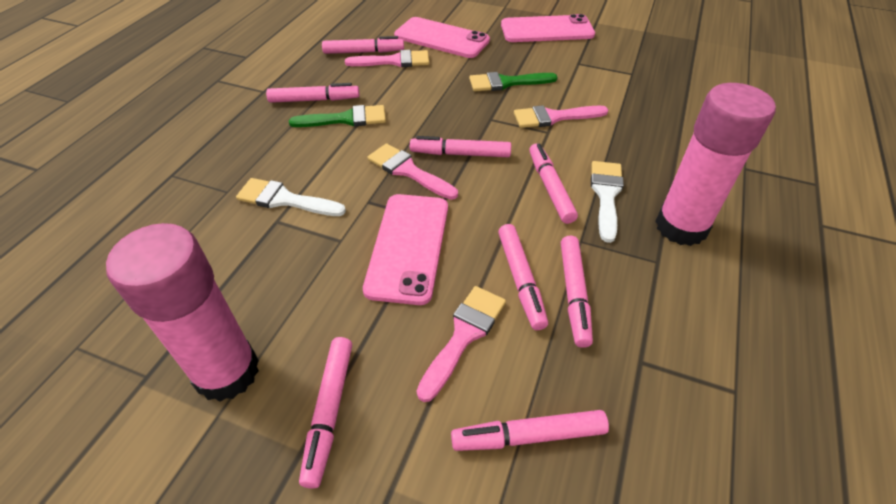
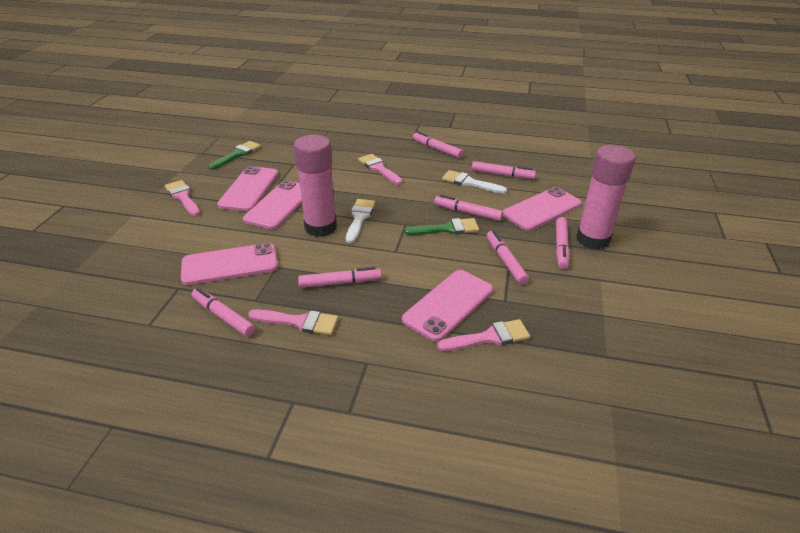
pink marker: [266,83,359,103] [299,337,352,489] [322,36,404,54] [410,136,511,157] [451,410,609,451] [498,224,548,330] [529,143,578,224] [561,236,593,348] = 8 -> [191,288,255,337] [298,267,382,288] [413,132,463,158] [434,195,503,221] [472,161,536,179] [487,230,529,285] [556,217,570,269] = 7
pink phone: [363,194,448,305] [394,17,490,58] [501,14,595,42] = 3 -> [181,243,278,285] [217,166,278,211] [243,180,302,230] [402,270,493,342] [503,187,582,231] = 5

